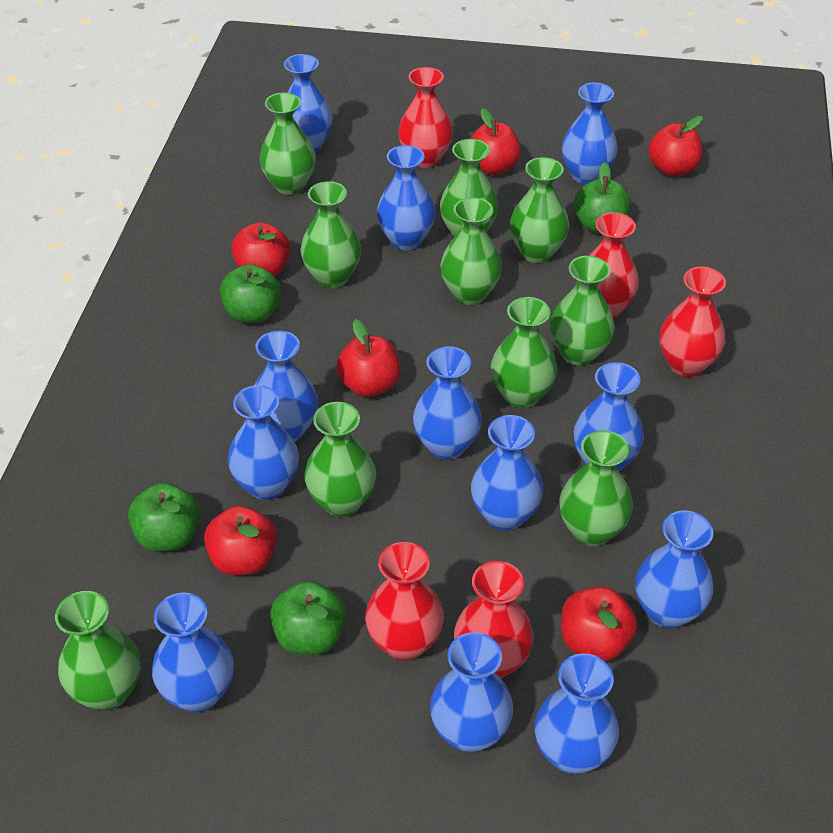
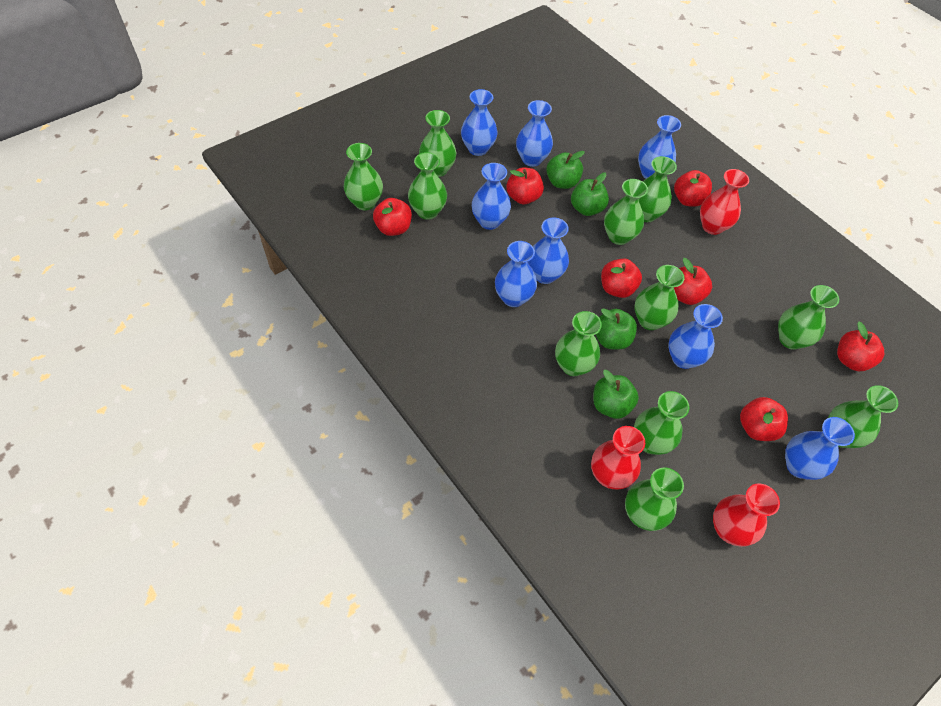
blue vase: [152,593,234,712] [228,385,299,500] [254,331,318,442] [284,54,332,153] [377,145,436,250] [413,346,482,460] [430,632,513,753] [471,415,543,531] [535,653,619,774] [562,82,618,184] [574,362,644,471] [635,510,713,629] = 12 -> [461,89,498,156] [472,163,511,230] [495,241,537,307] [516,100,553,167] [528,217,569,284] [638,115,681,179] [668,304,723,369] [785,417,855,480] = 8
green vase: [55,591,141,710] [259,92,316,195] [300,181,361,288] [304,402,376,517] [440,139,498,237] [440,197,502,305] [491,297,557,408] [510,157,569,263] [550,256,615,366] [559,430,633,546] = 10 -> [344,143,383,210] [408,152,447,220] [419,110,456,177] [555,311,602,376] [604,179,648,245] [625,467,684,531] [634,391,689,455] [635,265,684,330] [638,156,677,222] [778,285,839,350] [828,385,898,448] = 11
red apple: [204,505,277,576] [231,222,290,276] [336,319,400,397] [470,108,521,175] [561,587,637,661] [648,116,703,177] = 6 -> [373,198,412,236] [506,167,544,204] [601,258,642,298] [674,170,712,207] [674,258,712,305] [740,397,788,441] [837,321,884,371] = 7
red vase: [365,542,444,661] [398,67,453,168] [454,561,534,678] [576,212,639,319] [660,267,726,377] = 5 -> [591,426,645,490] [700,169,749,235] [713,484,780,547] = 3

